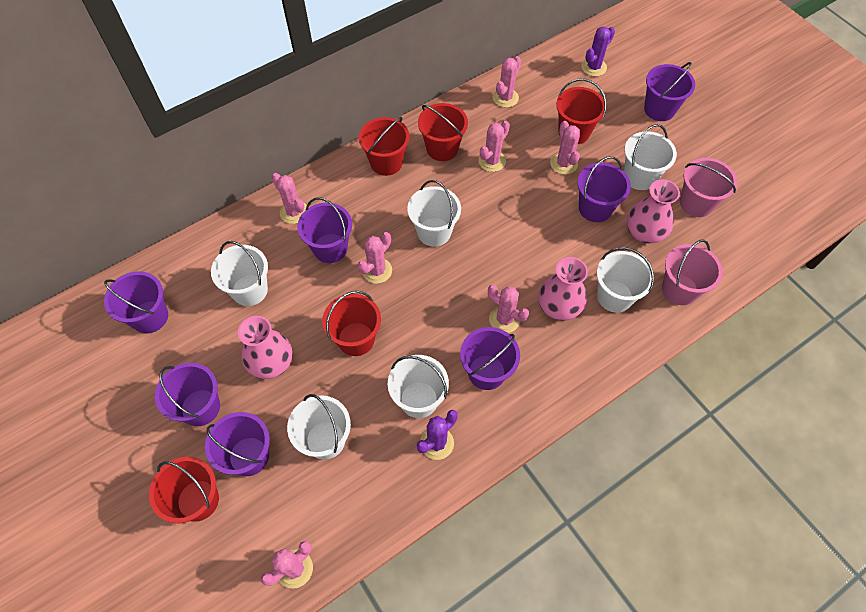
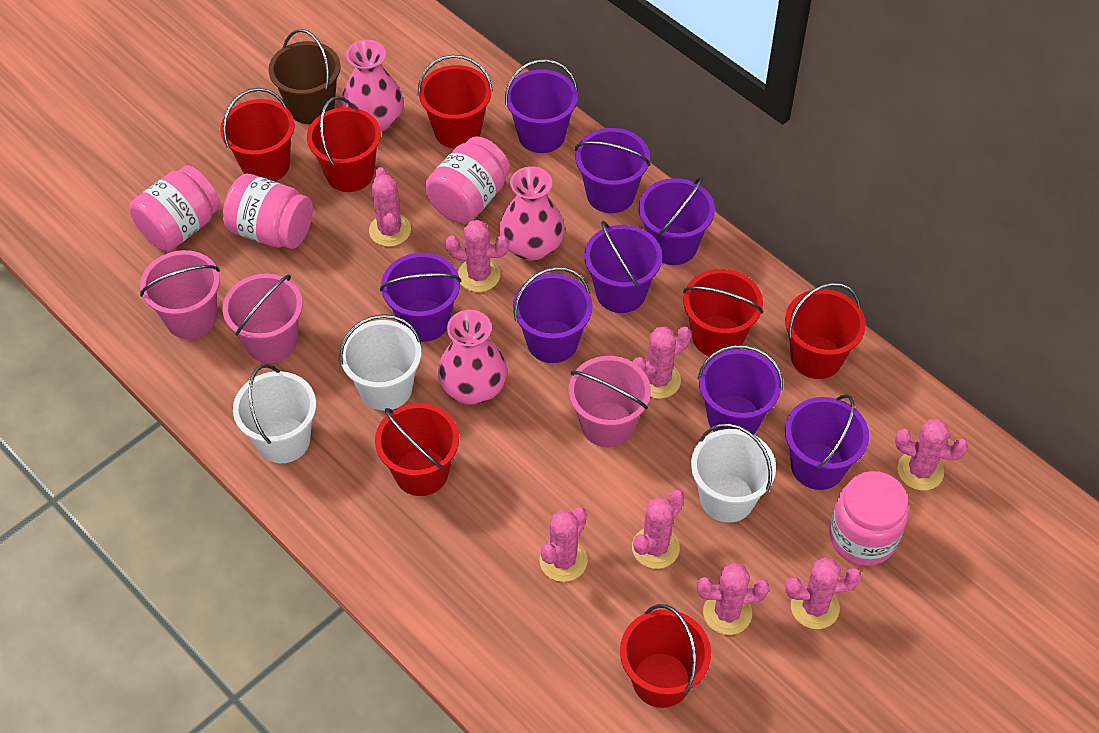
brown bucket: none = 0 -> [268,29,341,124] = 1
pink bucket: [662,240,723,305] [680,158,737,217] = 2 -> [140,250,220,339] [223,273,303,363] [569,356,651,447] = 3
pink cactus: [261,541,313,589] [272,173,307,224] [358,232,392,284] [478,121,510,172] [488,285,529,333] [493,56,521,108] [550,121,580,175] = 7 -> [369,167,411,247] [446,220,509,292] [539,507,588,582] [632,490,685,569] [633,327,691,399] [697,563,769,635] [785,557,862,629] [895,419,968,491] = 8
pink jar: none = 0 -> [129,165,221,252] [223,174,313,249] [425,137,510,223] [829,471,909,566] = 4
purple bucket: [104,271,168,333] [155,363,220,426] [205,412,270,476] [297,197,352,263] [460,327,520,390] [577,156,631,222] [644,62,695,121] = 7 -> [380,253,461,342] [505,59,578,153] [513,267,593,363] [575,128,650,213] [584,221,662,313] [639,177,715,265] [698,345,783,434] [785,394,869,490] = 8
purple cactus: [417,410,458,460] [581,26,615,77] = 2 -> none = 0
red bucket: [149,457,219,523] [322,291,381,356] [359,117,409,176] [418,103,468,161] [556,79,607,144] = 5 -> [220,88,294,181] [307,96,381,192] [375,403,459,496] [418,55,493,149] [620,604,711,708] [683,269,763,356] [785,283,866,379] = 7
white bucket: [211,241,268,306] [287,394,351,460] [388,355,449,418] [407,180,461,247] [597,247,654,313] [624,124,677,190] = 6 -> [233,364,316,463] [339,314,421,411] [691,423,776,523] = 3

